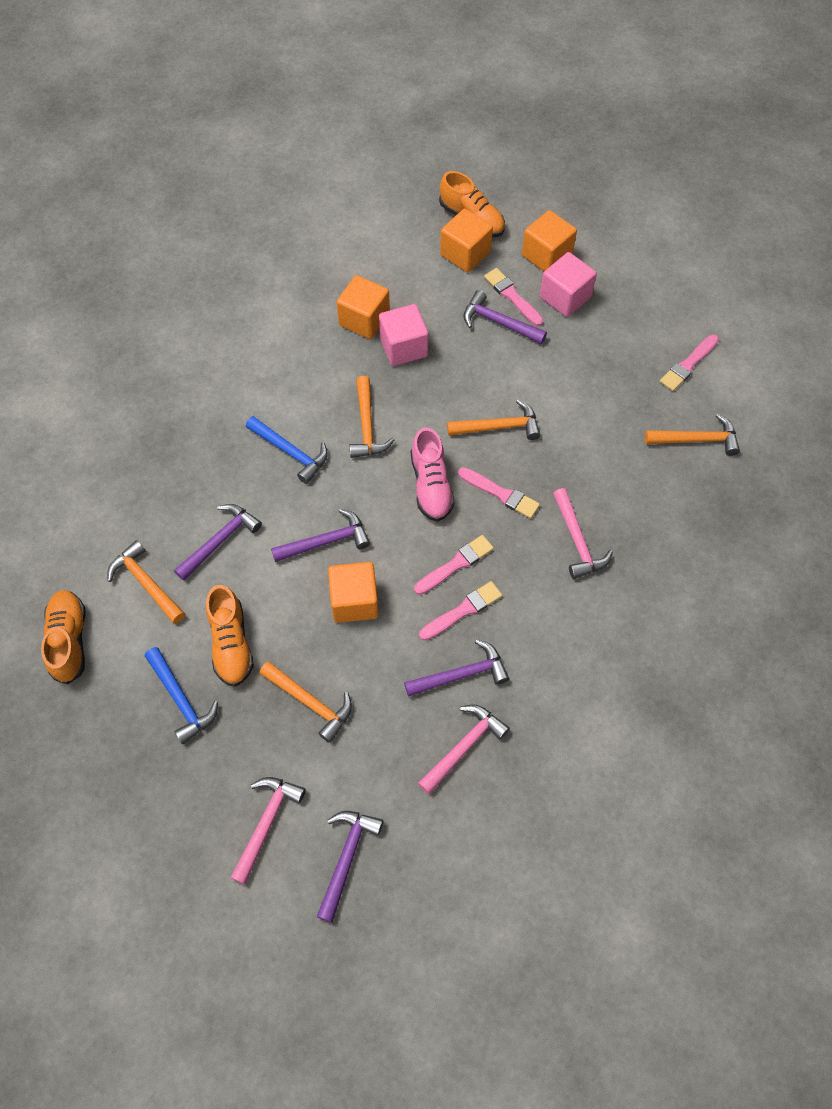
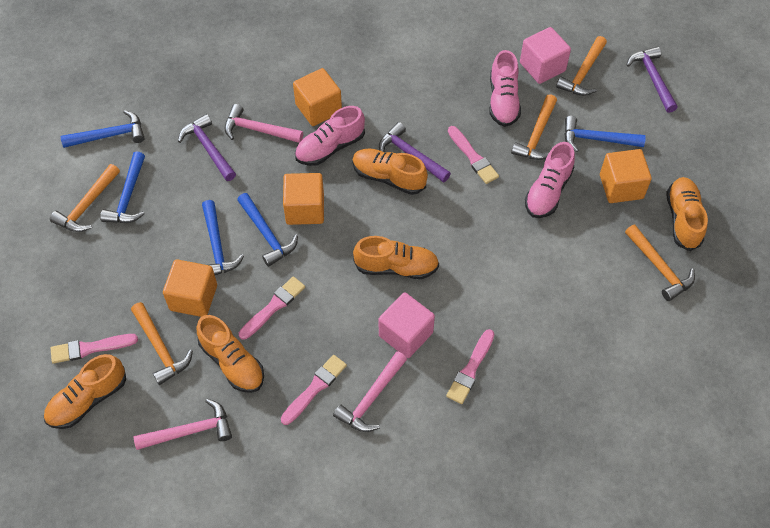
blue hammer: [145,647,218,744] [246,416,328,484] = 2 -> [61,110,145,148] [100,152,145,223] [202,200,244,275] [237,193,298,267] [564,116,646,152] = 5
orange shoe: [41,590,86,684] [206,585,254,687] [439,171,505,237] = 3 -> [44,354,126,429] [196,315,264,393] [352,149,428,195] [353,236,439,279] [666,177,708,251] = 5
pink shoe: [411,428,455,522] = 1 -> [295,106,365,166] [489,50,521,127] [525,142,575,218] = 3
purple hammer: [174,504,262,581] [271,509,370,562] [317,811,383,923] [404,639,509,697] [463,290,547,344] = 5 -> [178,114,236,181] [379,122,451,183] [626,46,678,113] = 3

